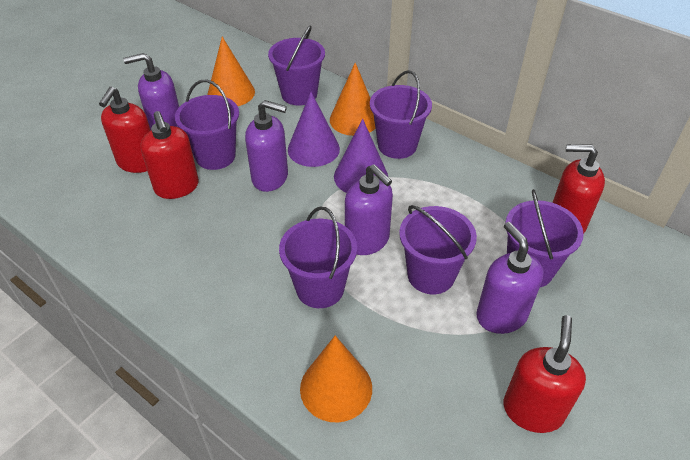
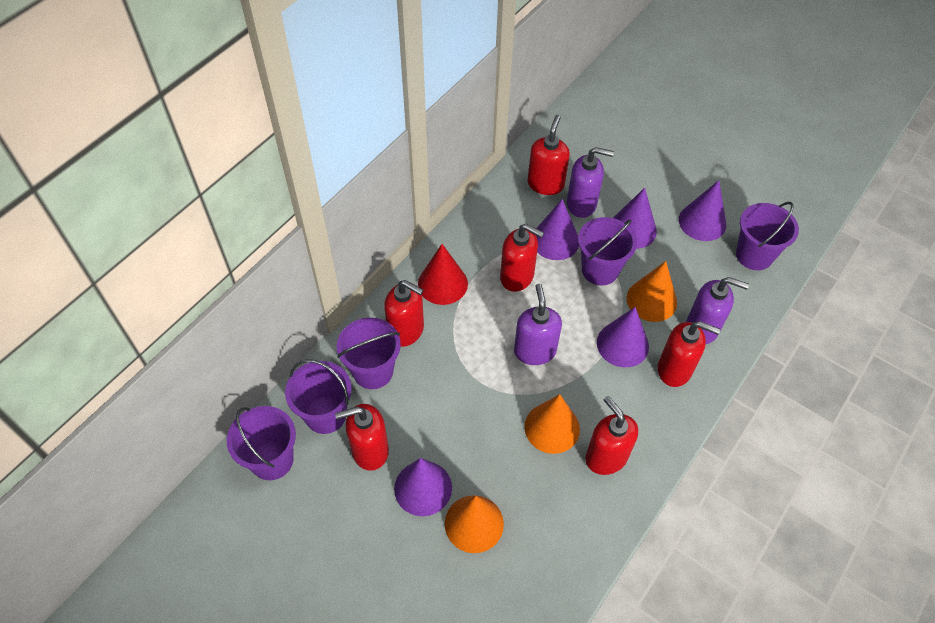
purple bucket: [175,79,239,170] [268,25,325,105] [279,207,357,308] [370,70,432,159] [399,205,477,294] [505,189,584,287] = 6 -> [227,406,296,480] [285,359,352,434] [337,318,401,389] [578,217,637,285] [736,202,799,270] = 5
purple cone: [288,92,340,167] [334,119,388,193] = 2 -> [394,458,452,516] [536,199,579,260] [597,307,649,367] [613,188,657,249] [679,180,726,241] = 5
purple soap dispenser: [123,53,179,130] [245,100,288,192] [345,164,393,255] [476,222,544,334] = 4 -> [514,284,562,365] [567,147,614,218] [686,277,749,344] = 3
red cone: none = 0 -> [418,244,468,305] = 1
red soap dispenser: [99,87,151,173] [140,111,199,199] [503,315,586,433] [552,144,605,233] = 4 -> [335,404,389,471] [384,280,424,347] [500,224,544,292] [528,115,570,195] [585,396,638,475] [658,321,720,387] = 6

